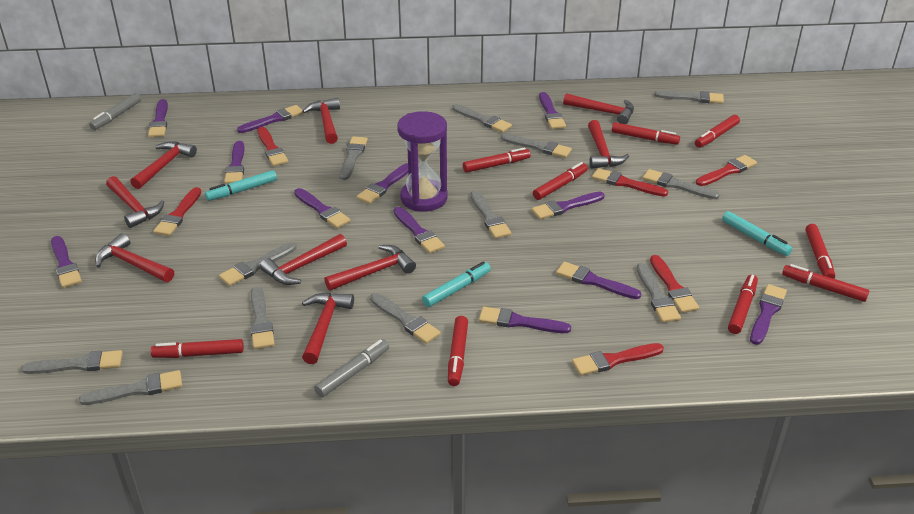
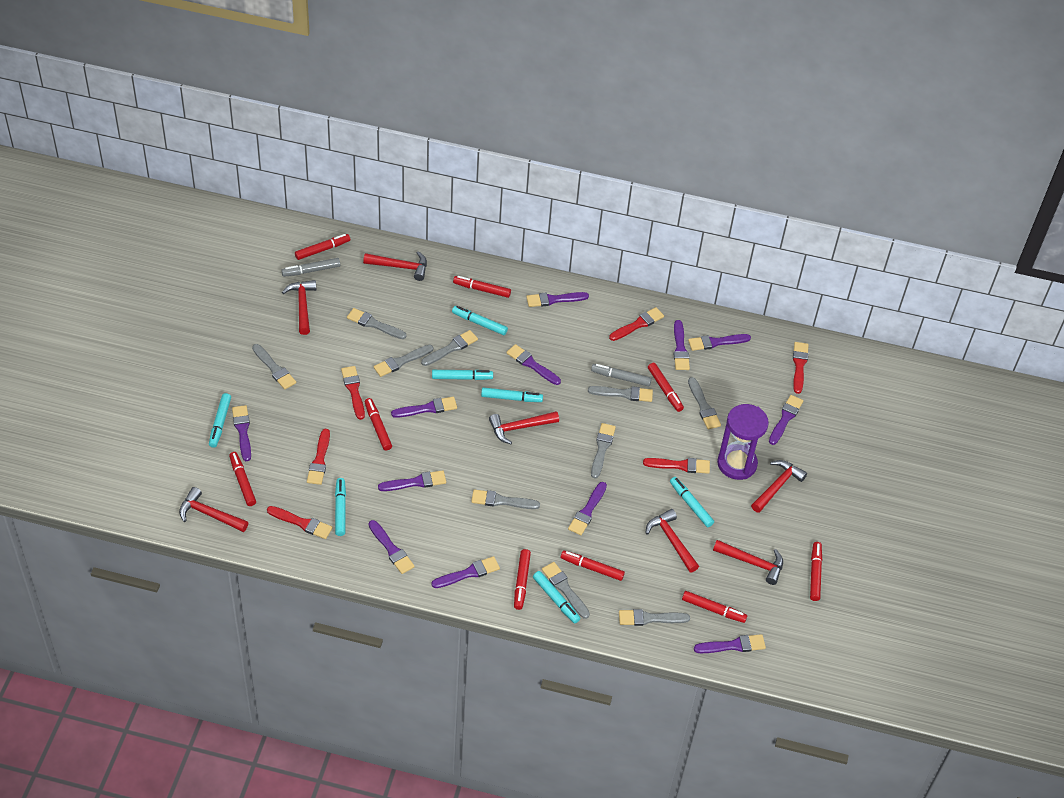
grey brush: [21,350,123,374] [79,370,182,405] [219,242,296,286] [250,286,275,349] [340,136,368,180] [370,293,441,344] [452,104,512,133] [471,190,511,239] [501,134,572,158] [637,263,681,323] [643,169,720,199] [654,90,724,104] = 12 -> [252,344,296,389] [347,308,407,339] [374,345,433,377] [421,330,478,366] [471,490,540,509] [542,562,590,619] [588,386,653,402] [591,423,616,479] [619,609,690,626] [688,377,721,429] = 10
red hammer: [95,233,174,282] [106,176,164,228] [130,141,197,189] [260,234,347,285] [302,98,340,144] [302,293,354,364] [324,245,416,291] [563,93,634,124] [588,120,629,169] = 9 -> [179,487,248,532] [282,280,317,335] [363,251,427,281] [489,411,559,444] [646,509,699,572] [713,540,783,585] [751,460,807,513] = 7
turquoise marker: [205,170,277,201] [422,262,491,307] [722,211,792,256] = 3 -> [209,393,231,448] [335,478,346,536] [432,370,493,380] [452,306,508,335] [481,388,543,402] [533,571,581,623] [670,477,714,527] = 7

